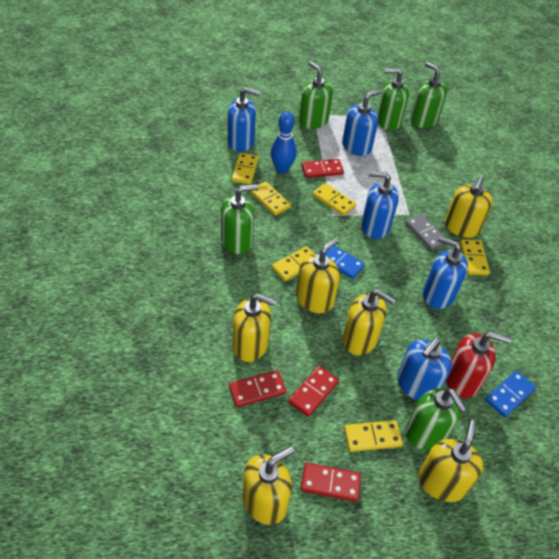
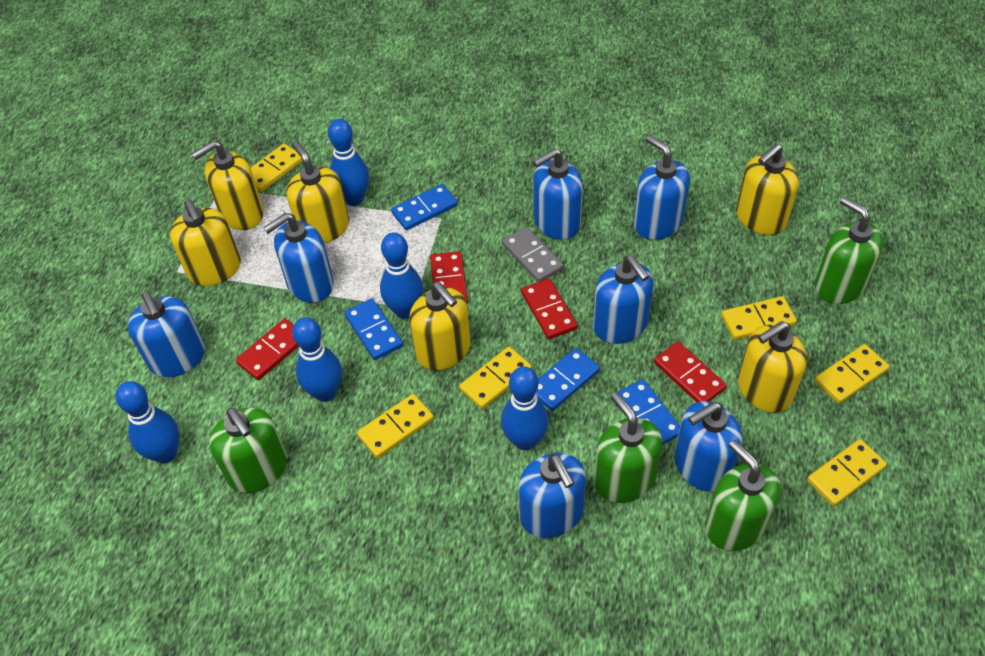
blue bowling pin: [271,112,297,174] = 1 -> [116,381,180,463] [292,317,342,402] [328,119,369,206] [380,232,423,319] [501,367,549,450] = 5
blue domino: [317,245,365,279] [485,371,536,417] = 2 -> [344,299,403,360] [391,184,458,230] [536,348,600,411] [618,379,680,445] = 4
blue soap dispenser: [227,88,260,152] [342,89,380,156] [361,171,399,239] [397,338,452,400] [423,236,468,309] = 5 -> [128,291,205,377] [263,213,334,303] [519,453,586,538] [533,148,583,240] [593,255,654,344] [633,135,690,240] [674,401,742,492] = 7
green soap dispenser: [221,184,258,254] [299,61,333,129] [377,68,409,130] [405,388,467,450] [410,62,447,128] = 5 -> [209,407,287,493] [594,392,662,503] [705,440,781,551] [815,197,883,304] = 4
red soap dispenser: [446,332,512,398] = 1 -> none = 0

